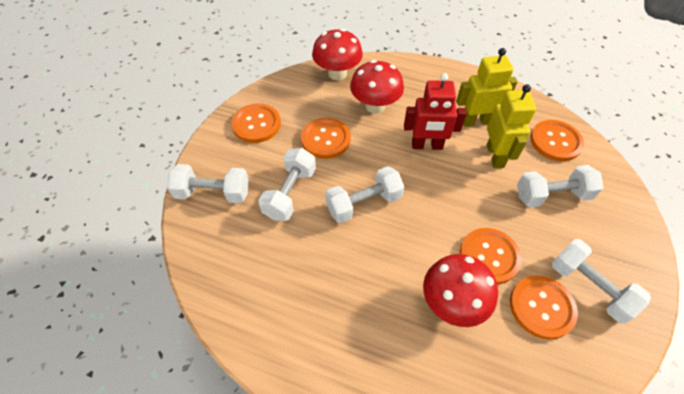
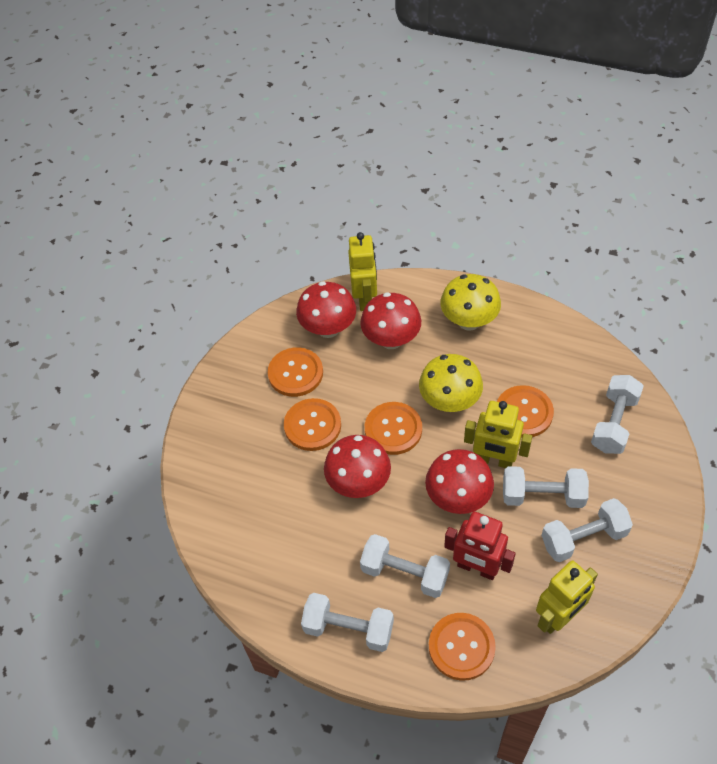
red mushroom: [312,29,363,80] [350,60,404,114] [423,254,498,327] = 3 -> [296,281,356,338] [324,435,391,498] [360,292,421,349] [425,449,494,514] = 4
yellow mushroom: none = 0 -> [419,354,483,412] [440,274,501,331] = 2
yellow robot: [456,48,518,127] [487,84,536,168] = 2 -> [348,232,377,311] [464,401,532,468] [536,560,598,634] = 3

